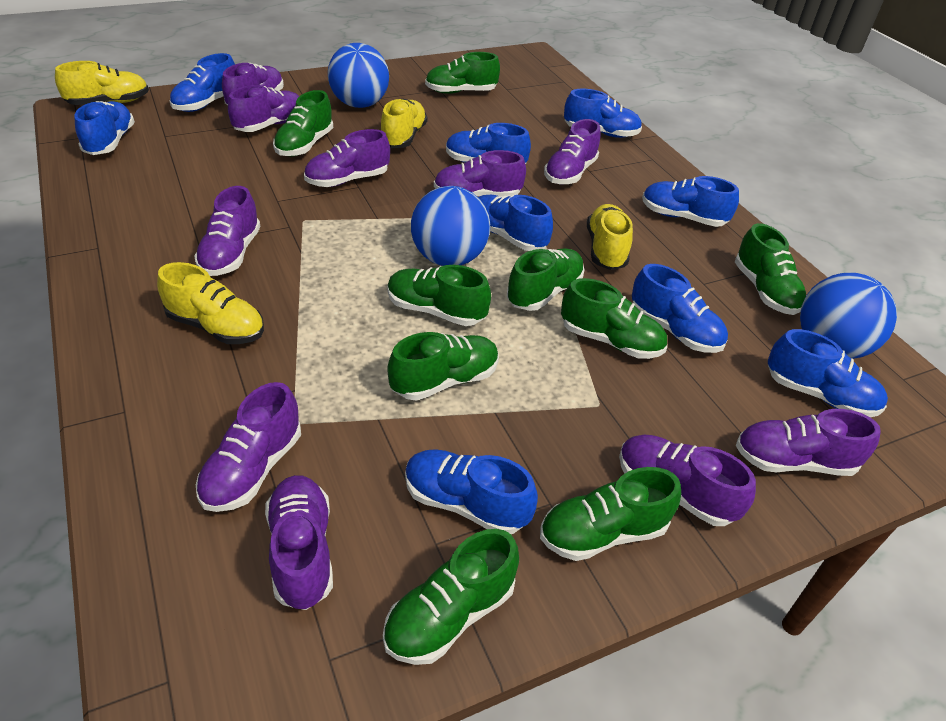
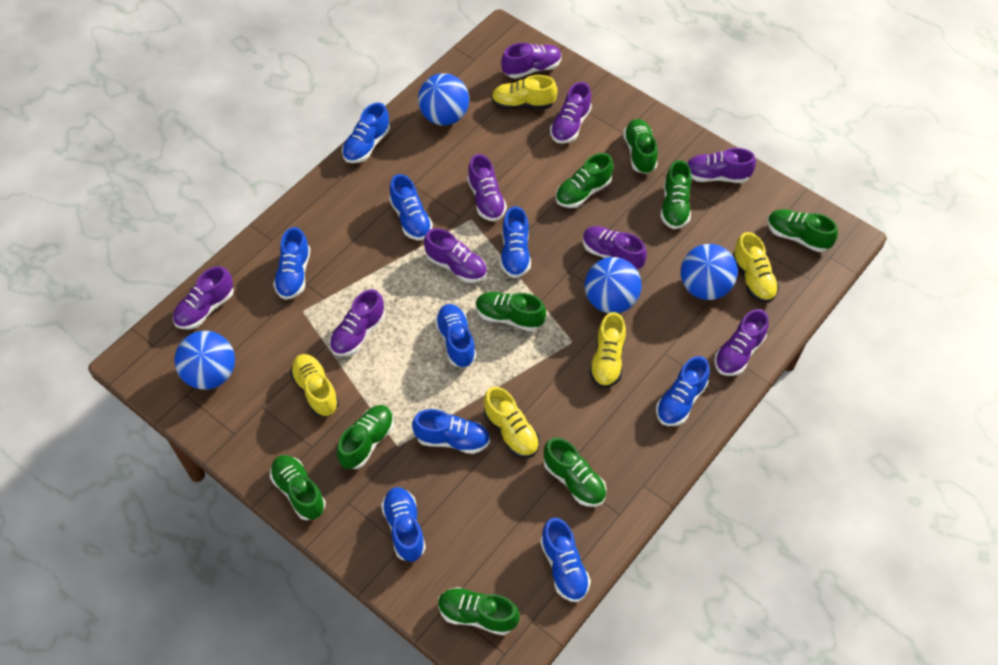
blue ball: [328,43,389,108] [411,186,490,266] [800,273,897,359] = 3 -> [174,331,235,390] [418,73,469,125] [585,257,642,313] [681,244,738,300] = 4
purple shoe: [194,186,261,276] [196,382,301,512] [222,63,284,106] [228,85,299,132] [265,475,333,610] [304,129,390,187] [434,150,526,196] [544,119,601,185] [619,435,756,526] [736,409,881,476] = 10 -> [173,266,234,329] [329,289,385,356] [424,228,487,283] [467,154,507,221] [501,43,562,79] [550,82,592,144] [583,226,647,270] [687,148,756,183] [714,309,769,376] = 9
yellow shoe: [55,61,149,105] [157,262,264,344] [381,99,428,148] [587,204,633,270] = 4 -> [290,354,339,417] [484,387,540,458] [491,75,558,110] [589,312,626,388] [733,232,779,303] = 5

